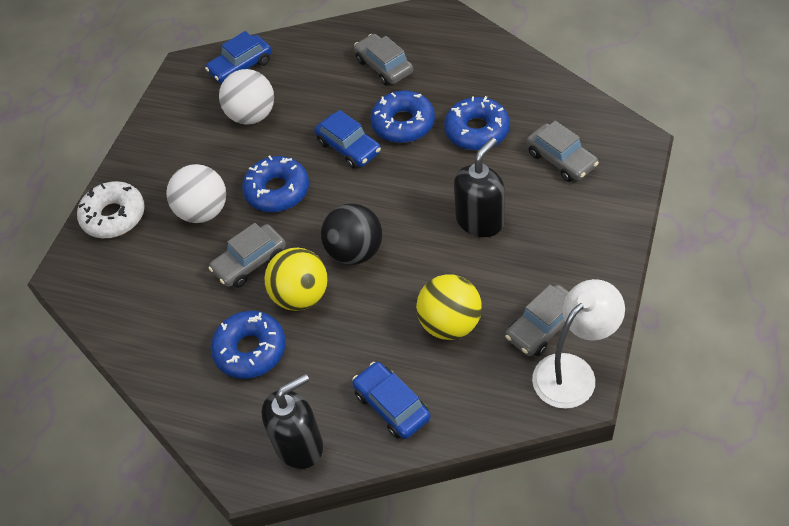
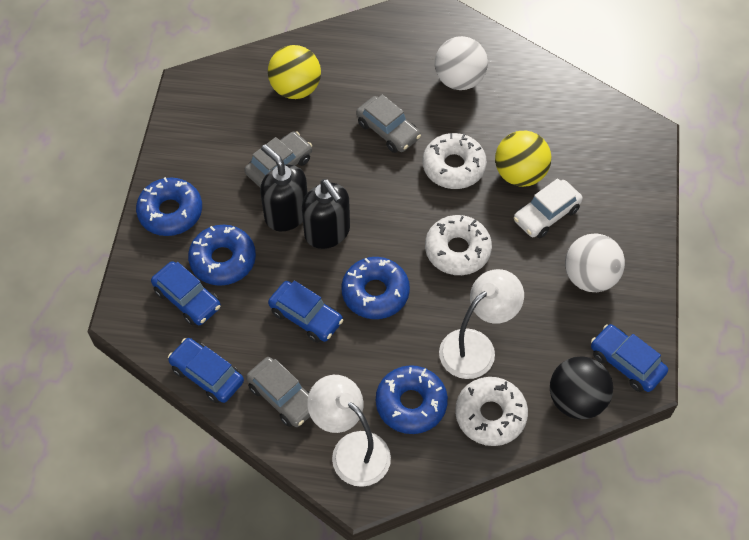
blue car: [205,31,272,84] [315,110,381,168] [352,362,431,439] = 3 -> [151,261,221,326] [168,338,244,403] [268,280,344,343] [591,324,668,392] = 4
grey car: [208,223,286,288] [354,34,413,86] [505,285,569,356] [527,121,599,182] = 4 -> [244,131,312,187] [246,357,310,427] [356,94,421,153] = 3
white car: none = 0 -> [514,178,583,238] = 1
white donut: [77,181,145,238] = 1 -> [422,133,487,189] [425,215,492,275] [455,377,528,446] = 3
white lamp: [532,279,625,409] = 1 -> [307,375,391,487] [439,269,524,379] = 2

